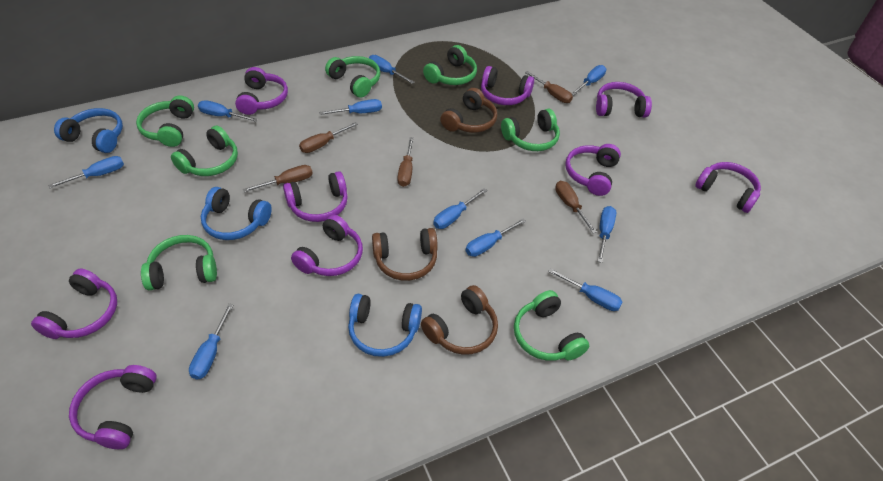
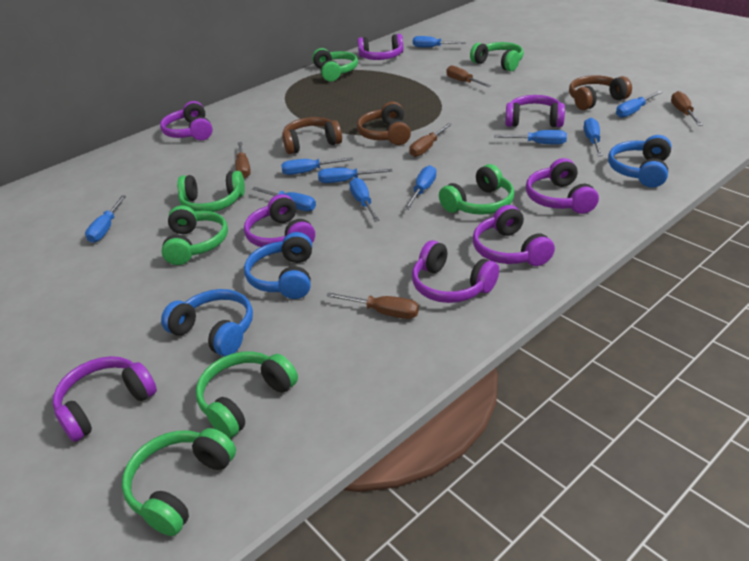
purple headphones: [31,268,117,339] [69,365,157,449] [235,67,288,115] [283,171,348,222] [291,215,363,276] [481,66,534,105] [565,144,621,196] [596,82,652,117] [695,162,761,213] = 9 -> [53,356,157,442] [160,101,213,140] [244,194,315,247] [358,34,403,60] [412,240,499,303] [473,205,555,266] [505,95,565,127] [526,158,599,214] = 8

